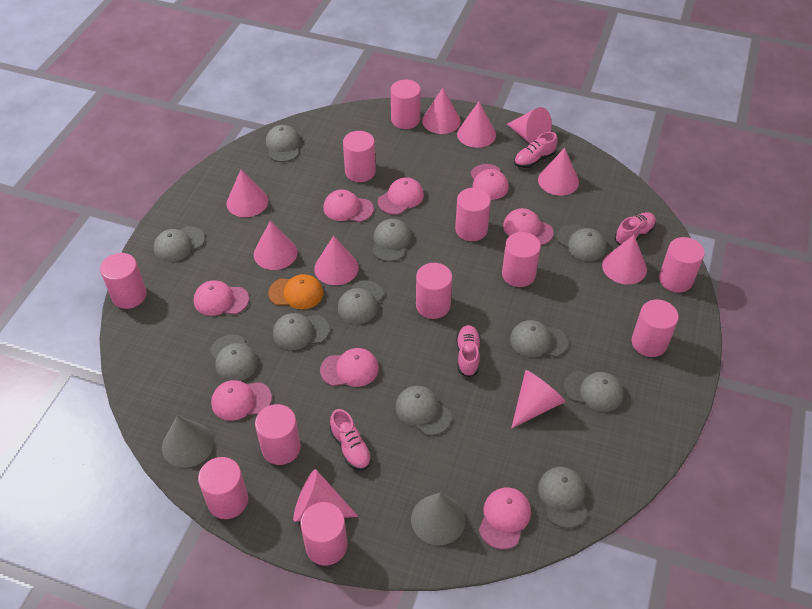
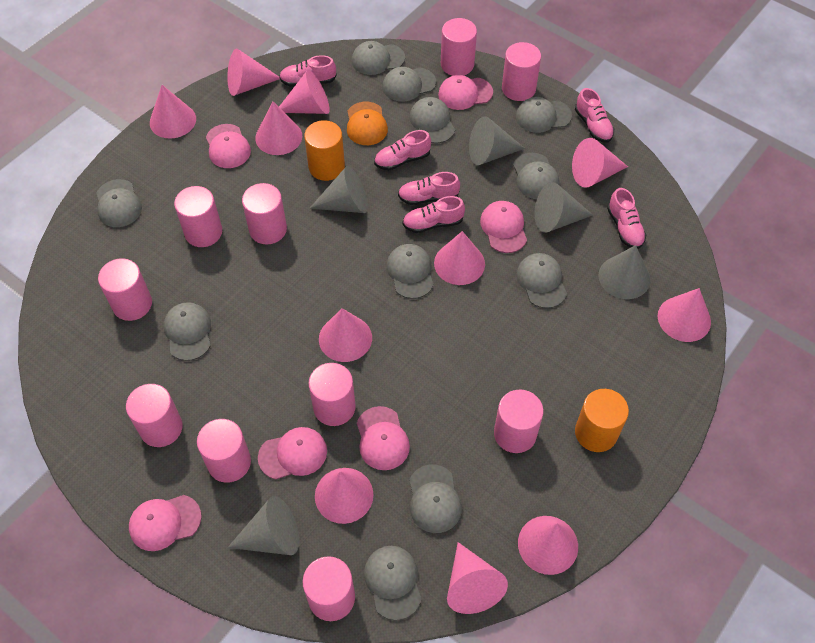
grey cone: [162,416,214,468] [411,493,465,546] = 2 -> [228,496,299,555] [309,166,368,213] [469,116,525,165] [535,182,593,233] [598,245,650,299] = 5
orange cylinder: none = 0 -> [304,120,345,181] [575,389,629,452] = 2
pink cap: [194,280,249,316] [211,380,272,421] [320,348,379,387] [323,189,374,222] [378,177,424,215] [470,164,509,200] [479,488,531,549] [503,208,554,245] = 8 -> [129,495,202,551] [206,124,251,168] [258,427,327,479] [357,406,410,470] [438,75,493,110] [480,201,527,253] = 6
pink cone: [226,169,268,217] [254,221,298,270] [293,469,358,522] [314,236,359,285] [422,88,461,134] [457,101,496,148] [507,107,552,144] [511,370,566,428] [538,148,579,196] [602,235,647,284] = 10 -> [150,85,196,139] [227,49,280,96] [255,101,302,155] [279,70,330,114] [315,468,374,524] [319,308,372,362] [434,231,485,285] [447,542,508,614] [518,516,578,575] [572,138,628,187] [658,288,711,342] = 11
pink cylinder: [100,253,147,309] [198,457,248,519] [255,404,301,465] [300,502,347,565] [343,131,376,182] [391,80,421,129] [416,263,452,319] [455,188,491,241] [502,232,541,287] [632,300,679,357] [659,237,705,293] = 11 -> [98,258,152,321] [126,384,183,447] [174,186,222,247] [197,419,251,483] [242,183,287,245] [303,556,355,621] [309,363,356,426] [441,18,477,76] [494,390,544,453] [502,42,541,101] = 10
pink shoe: [330,409,372,471] [456,325,480,377] [514,132,557,168] [614,212,656,245] = 4 -> [279,55,337,87] [374,130,431,170] [398,172,460,205] [402,196,465,233] [575,88,614,143] [607,188,646,249] = 6

